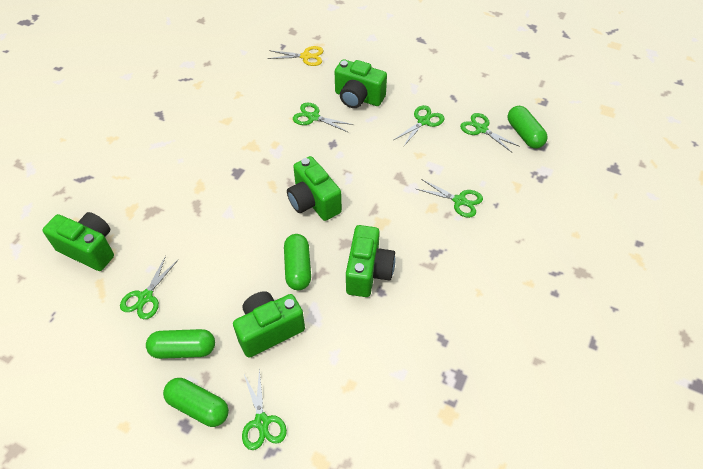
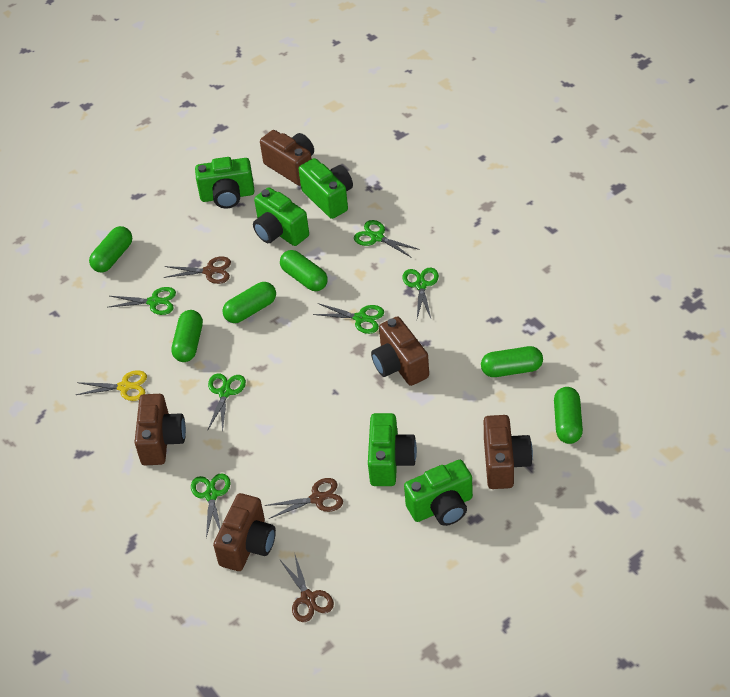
brown camera: none = 0 -> [134,394,186,465] [213,493,276,571] [260,130,314,186] [371,317,429,386] [484,415,533,489] = 5
brown scissors: none = 0 -> [163,257,231,284] [265,478,343,519] [280,552,334,622] = 3
green capsule: [146,329,215,359] [163,378,229,427] [284,234,311,290] [508,106,548,149] = 4 -> [89,226,132,272] [172,310,203,362] [222,282,276,323] [280,250,328,291] [481,346,543,377] [554,387,583,444] = 6

